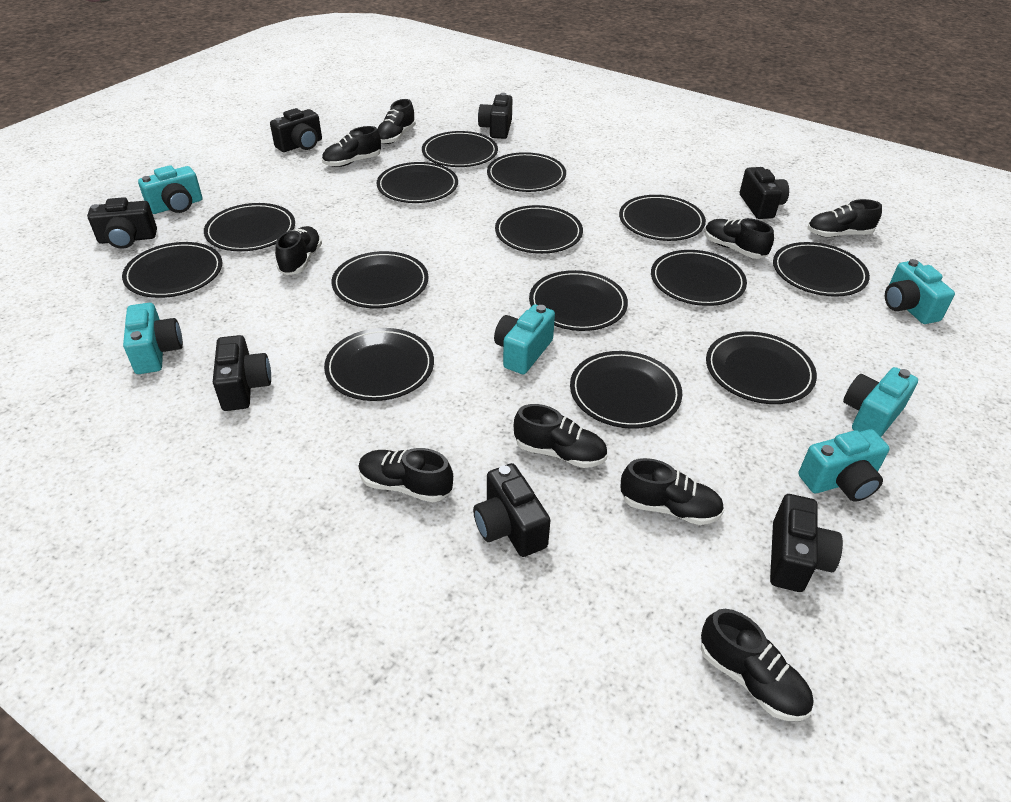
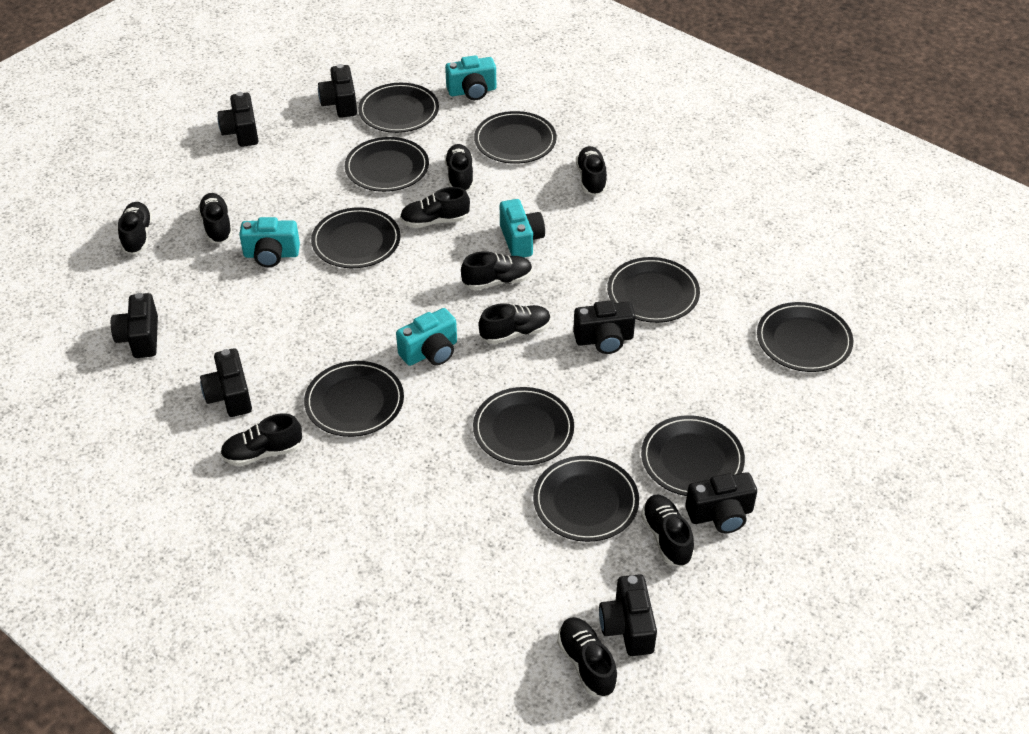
black plate: [122,242,222,298] [204,203,295,251] [324,328,434,401] [332,251,429,308] [376,162,458,203] [422,131,498,167] [487,152,566,192] [495,205,583,254] [529,270,628,331] [570,351,682,429] [619,195,706,241] [651,250,747,306] [706,331,817,404] [773,242,870,297] = 14 -> [304,361,404,437] [311,207,401,268] [345,137,429,192] [358,83,439,133] [473,387,574,466] [474,111,557,164] [533,456,639,542] [607,257,700,323] [641,415,745,496] [757,302,853,372] = 10
black shoe: [275,226,322,275] [322,126,381,167] [358,448,453,502] [377,99,416,144] [514,404,607,468] [621,458,724,525] [701,609,813,721] [705,218,774,259] [807,199,882,237] = 9 -> [118,202,152,255] [198,193,233,244] [220,414,302,466] [400,187,470,228] [445,144,474,192] [461,251,533,290] [478,303,551,344] [557,617,618,697] [576,146,607,196] [641,495,694,567] = 10
turquoise camera: [123,303,183,374] [138,165,202,214] [494,304,555,374] [799,429,890,502] [843,367,918,437] [885,259,955,324] = 6 -> [239,217,300,267] [396,308,457,366] [445,55,496,100] [500,199,545,257] = 4

